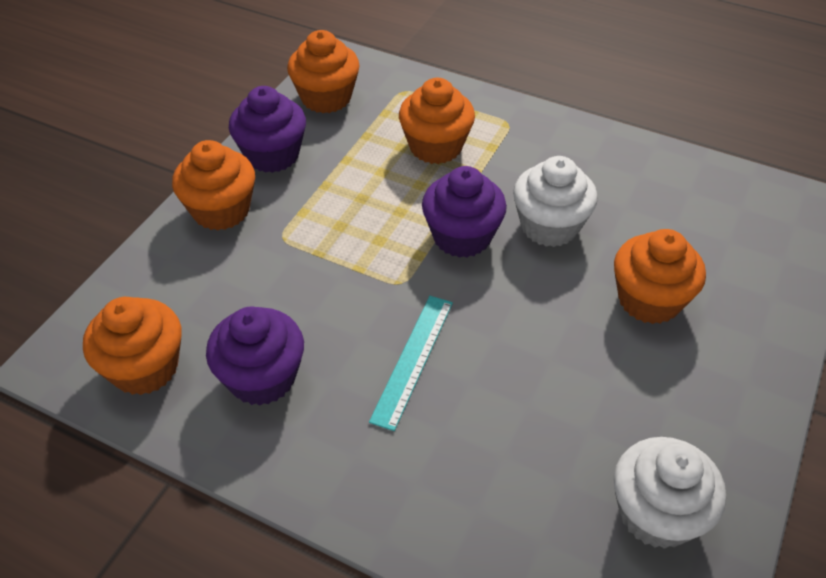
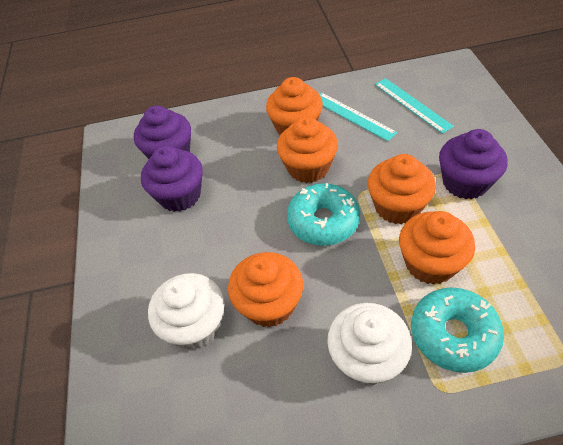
turquoise donut: none = 0 -> [287,183,360,246] [411,287,504,373] = 2
turquoise ruler: [369,296,453,431] = 1 -> [319,92,398,141] [375,78,454,134] = 2

